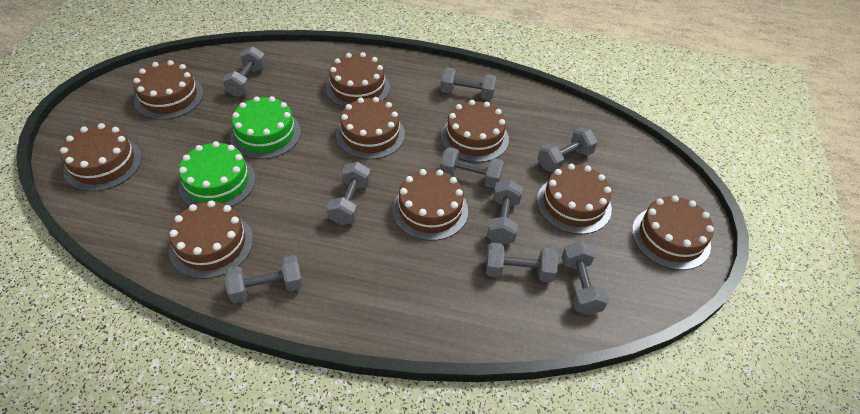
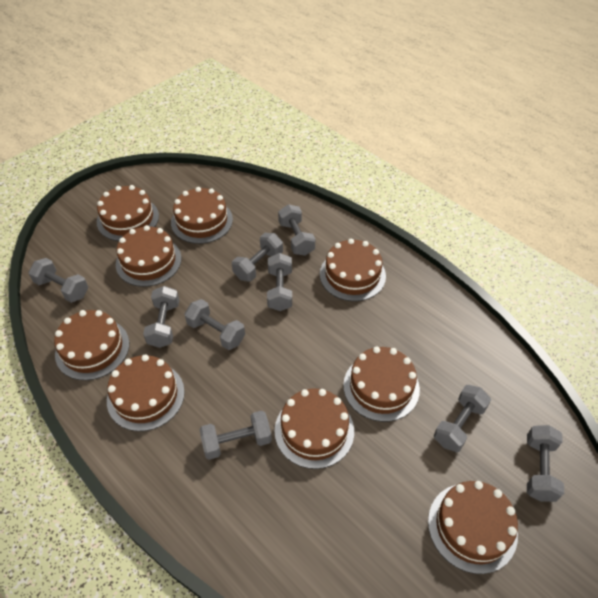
green cake: [179,141,256,207] [230,96,301,159] = 2 -> none = 0

